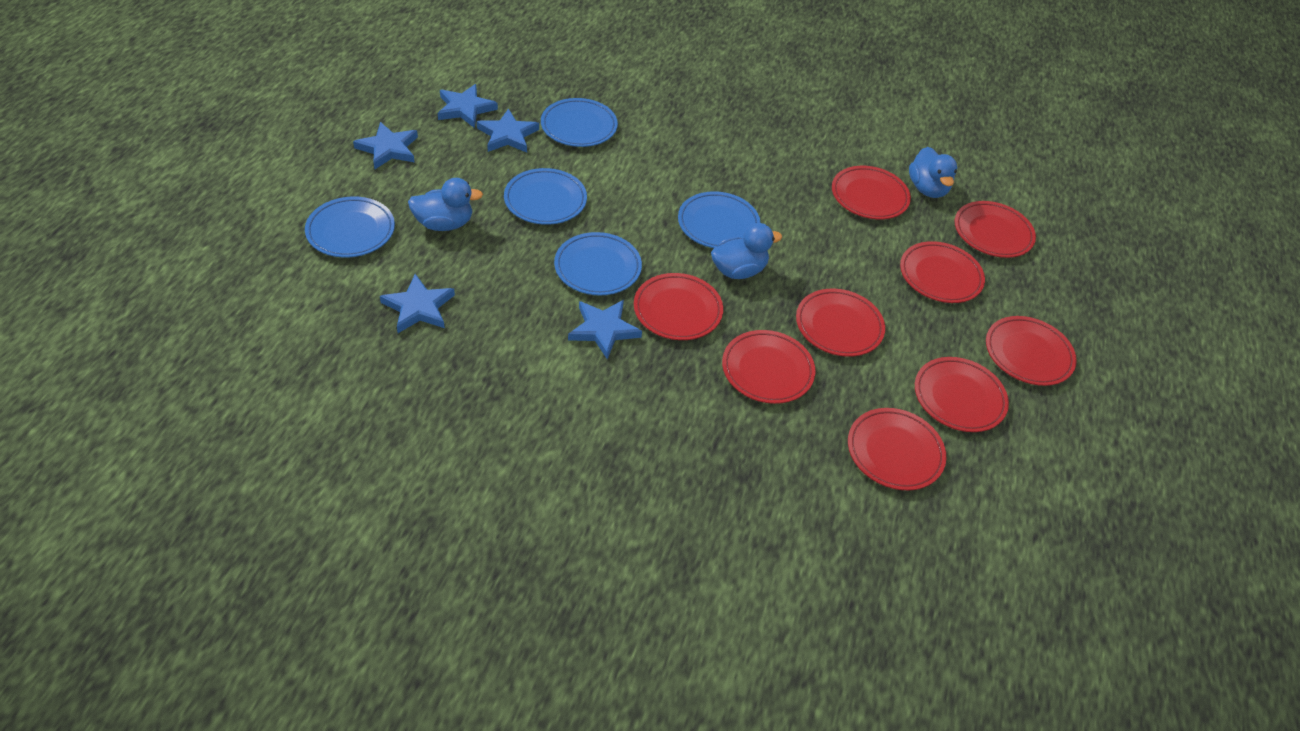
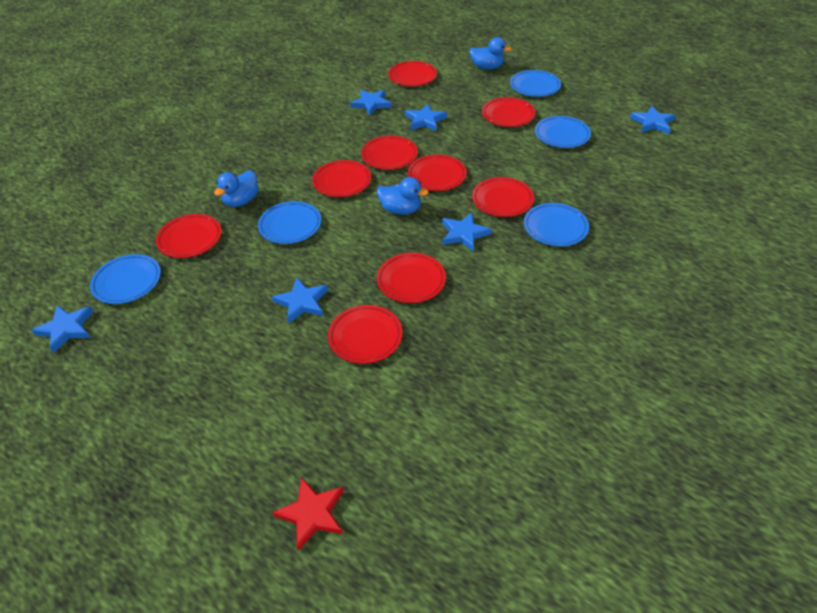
blue star: [353,122,418,169] [380,274,455,333] [437,84,498,128] [477,109,539,153] [568,300,642,359] = 5 -> [31,305,93,353] [272,277,328,324] [350,90,392,116] [405,103,447,131] [442,212,492,251] [630,106,676,134] = 6
red star: none = 0 -> [272,477,344,551] = 1

